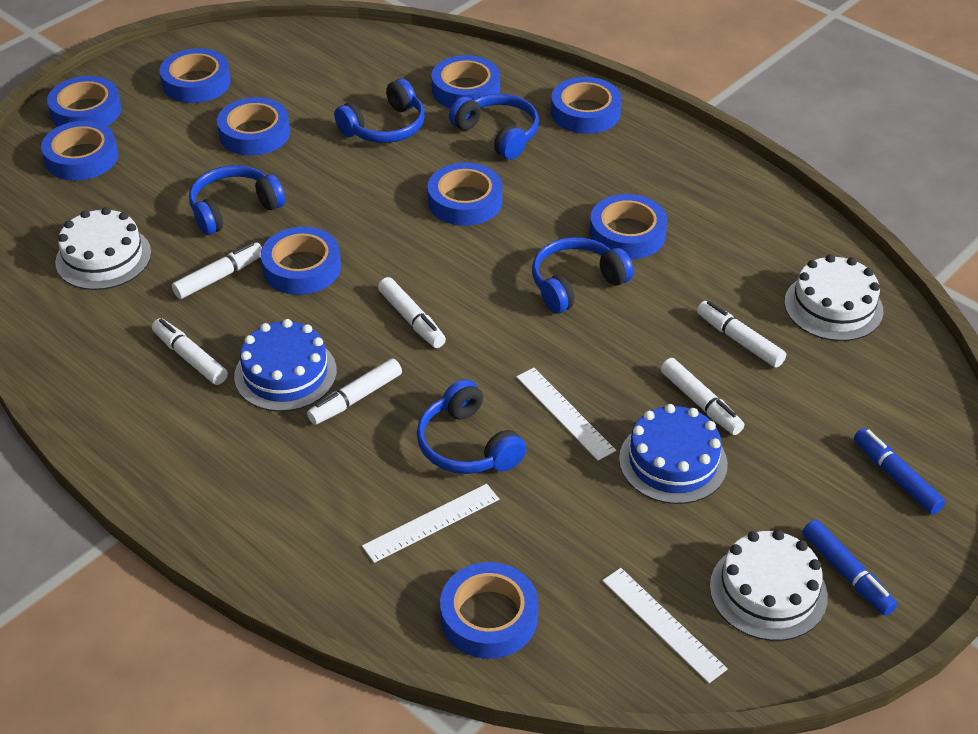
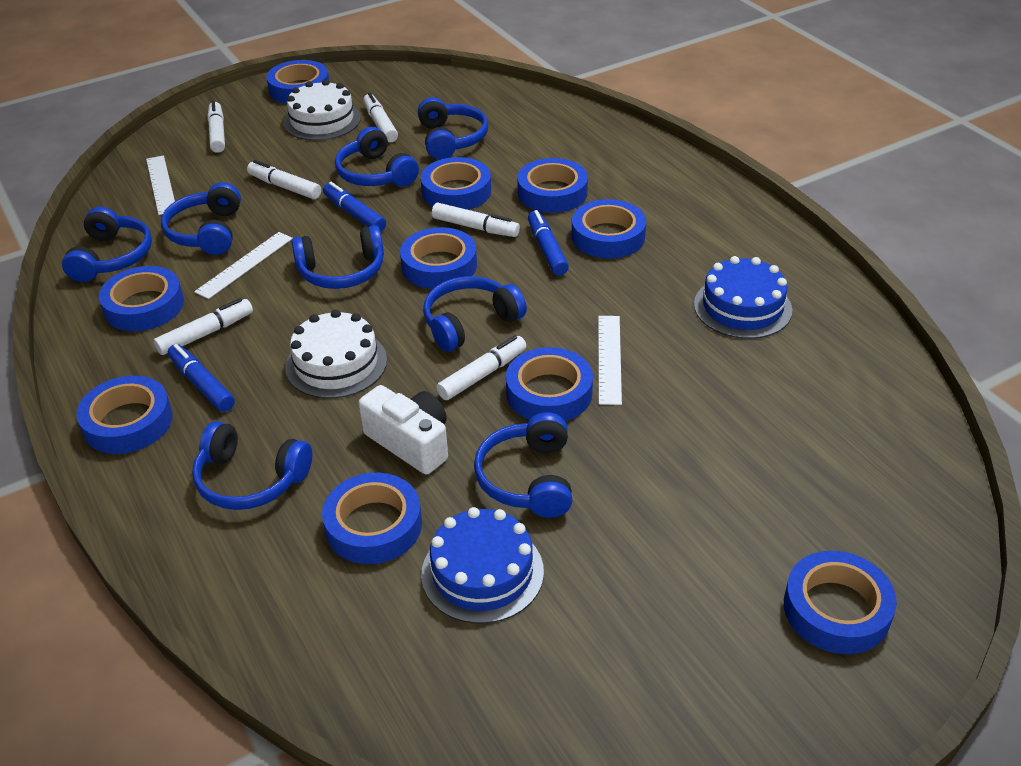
blue headphones: [189,165,285,235] [334,79,425,143] [417,379,526,474] [449,94,539,160] [532,237,634,313] = 5 -> [62,207,152,282] [161,182,241,255] [192,421,312,510] [292,225,384,289] [335,127,419,186] [418,97,488,159] [423,276,527,352] [474,412,572,518] = 8
blue marker: [802,520,897,616] [854,428,945,515] = 2 -> [168,344,235,412] [323,182,386,232] [528,210,569,275] = 3
white cake: [55,207,151,290] [710,530,828,641] [785,254,883,341] = 3 -> [283,80,361,141] [285,309,387,399] = 2
white camera: none = 0 -> [358,385,448,475] = 1

